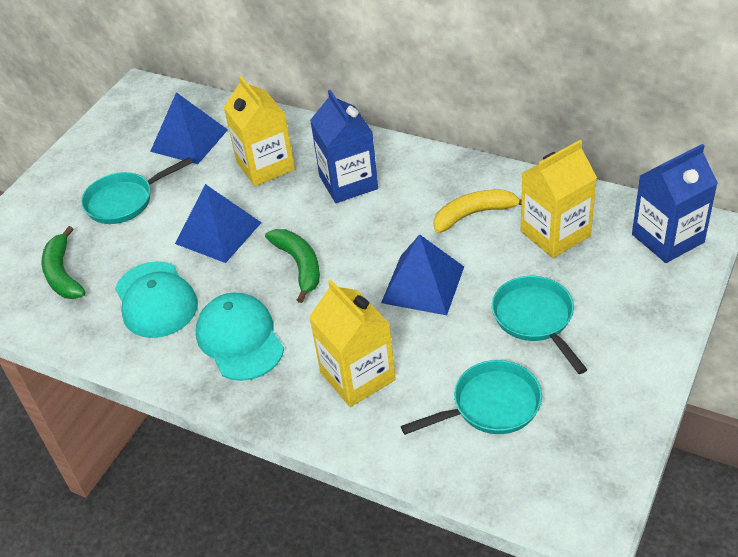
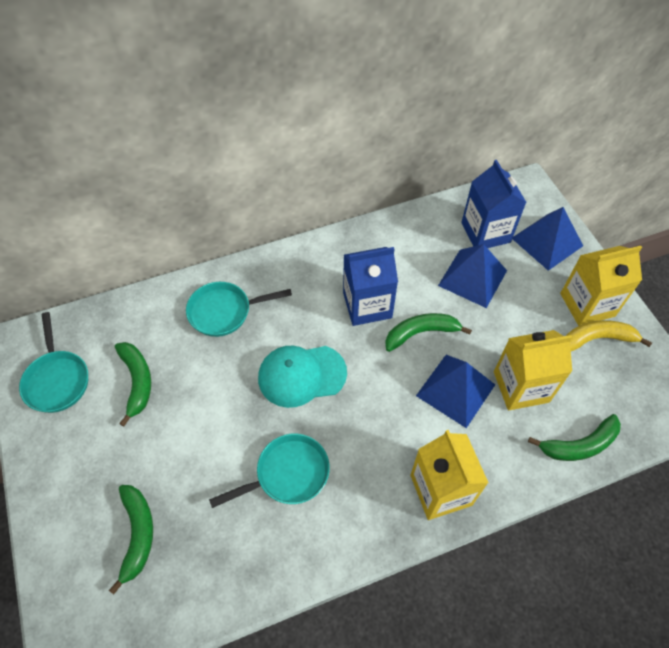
green banana: [42,226,86,299] [265,229,320,303] = 2 -> [109,485,153,595] [115,342,151,427] [385,313,472,352] [528,414,621,461] = 4
turquoise cap: [115,261,198,338] [196,293,284,381] = 2 -> [258,346,347,408] = 1

